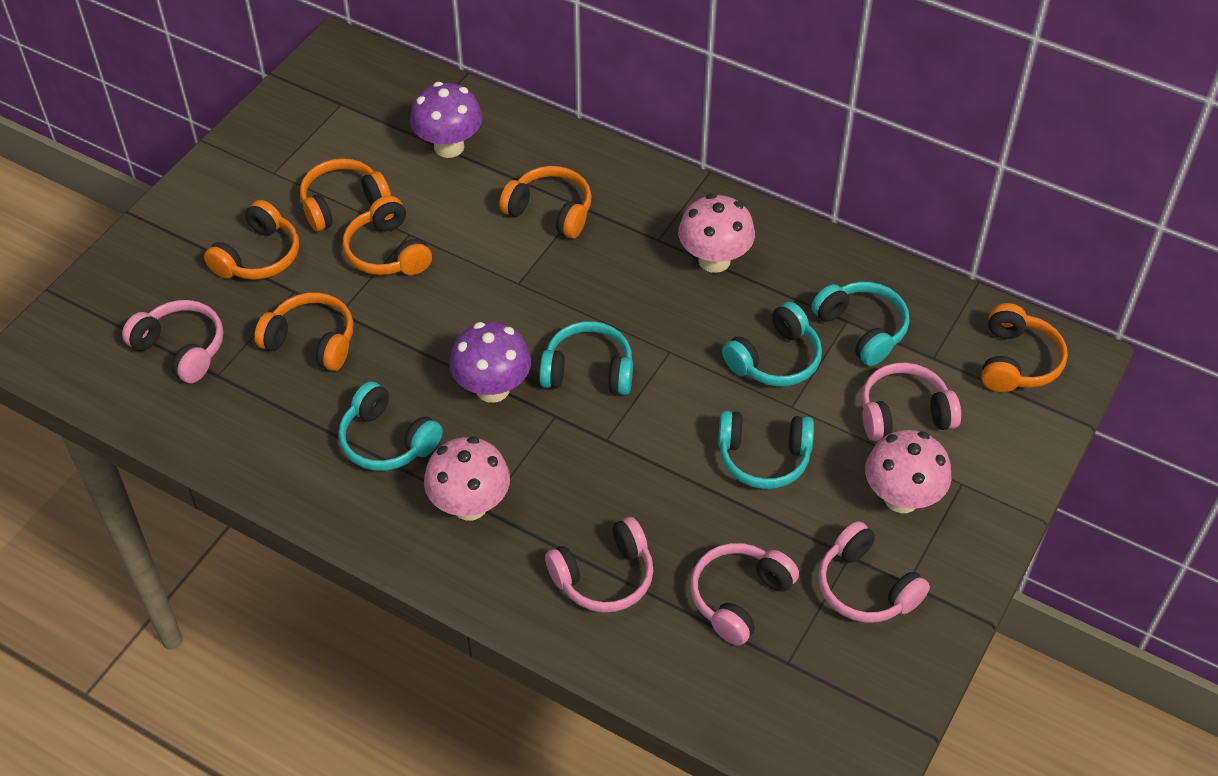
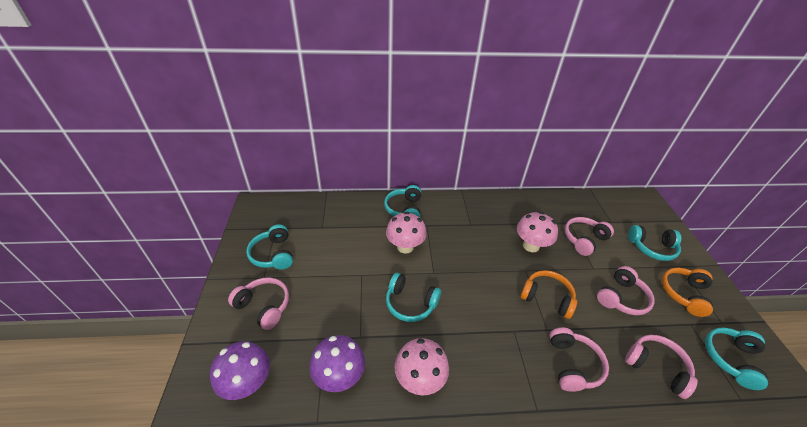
orange headphones: [204,200,299,280] [254,292,354,371] [300,158,391,232] [343,196,432,275] [499,166,592,239] [981,303,1068,392] = 6 -> [520,270,577,319] [662,268,713,317] = 2

